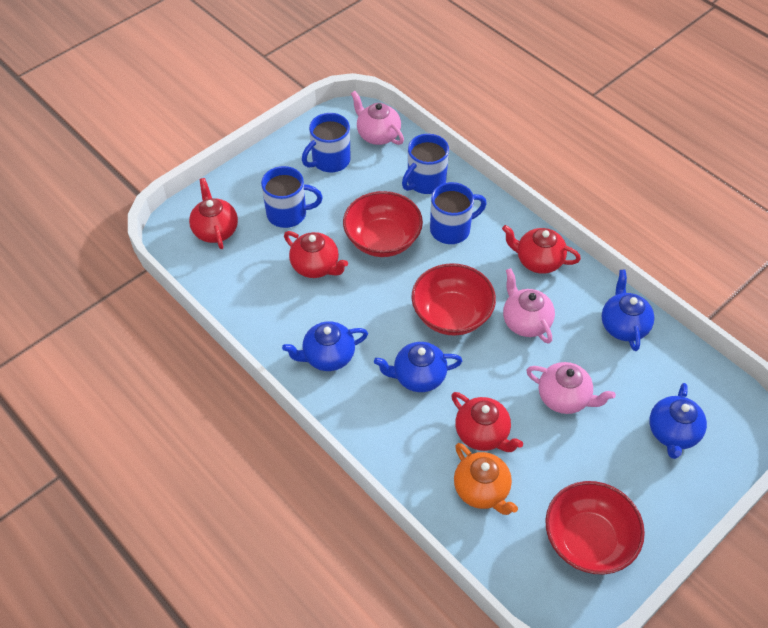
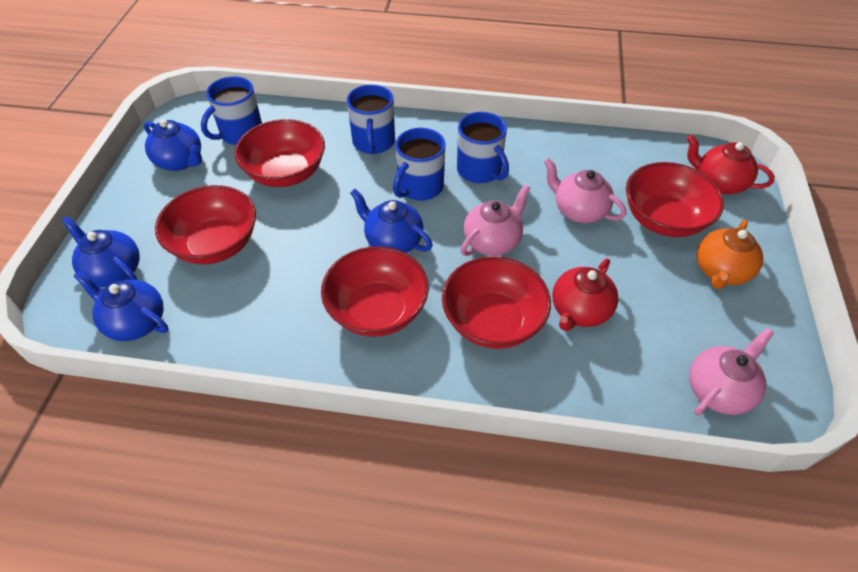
red bowl: [343,191,423,257] [411,263,496,336] [545,481,645,574] = 3 -> [155,185,256,264] [234,119,325,187] [321,246,429,337] [442,256,551,349] [626,162,724,237] = 5
red teapot: [189,178,238,249] [284,231,348,278] [451,392,523,452] [502,225,581,274] = 4 -> [552,258,619,331] [687,134,775,194] = 2

